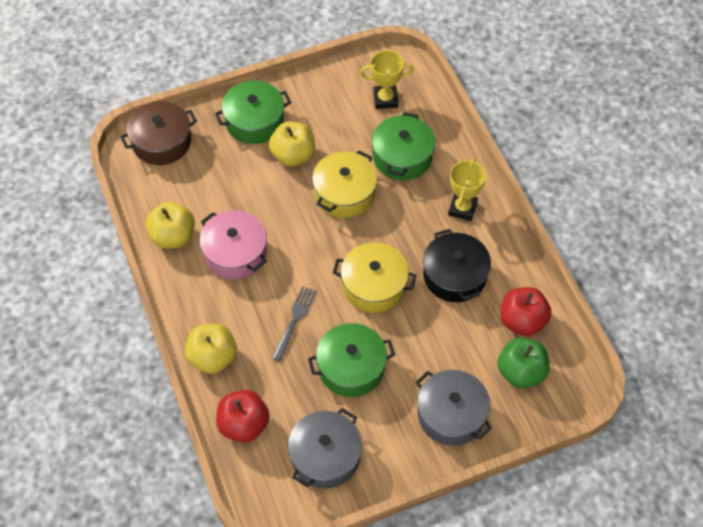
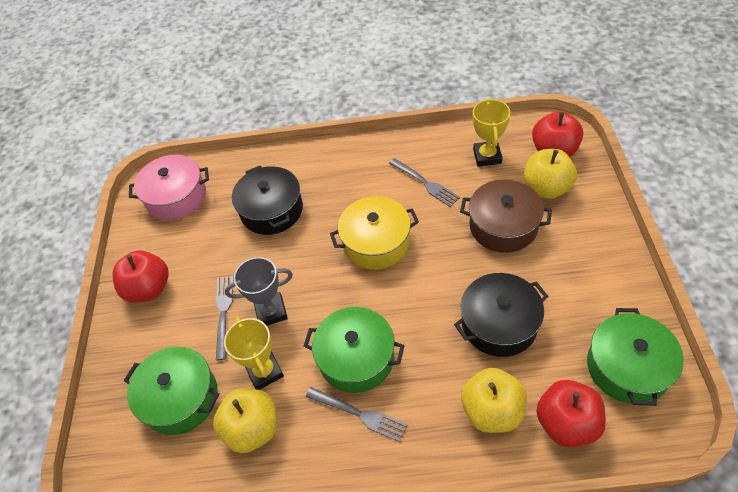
black pot: [423,229,491,302] = 1 -> [232,166,303,235] [454,273,548,357] = 2
green apple: [497,338,550,388] = 1 -> none = 0
grey fork: [272,286,316,361] = 1 -> [216,276,234,360] [306,387,408,442] [389,158,460,207] = 3
grey pot: [288,408,362,489] [416,370,492,446] = 2 -> none = 0
grey trophy: none = 0 -> [225,257,293,326] = 1
red apple: [216,390,270,443] [501,287,551,336] = 2 -> [112,251,169,303] [532,112,583,157] [536,380,606,447] = 3
yellow pot: [312,150,377,218] [333,242,417,313] = 2 -> [330,196,419,270] = 1

